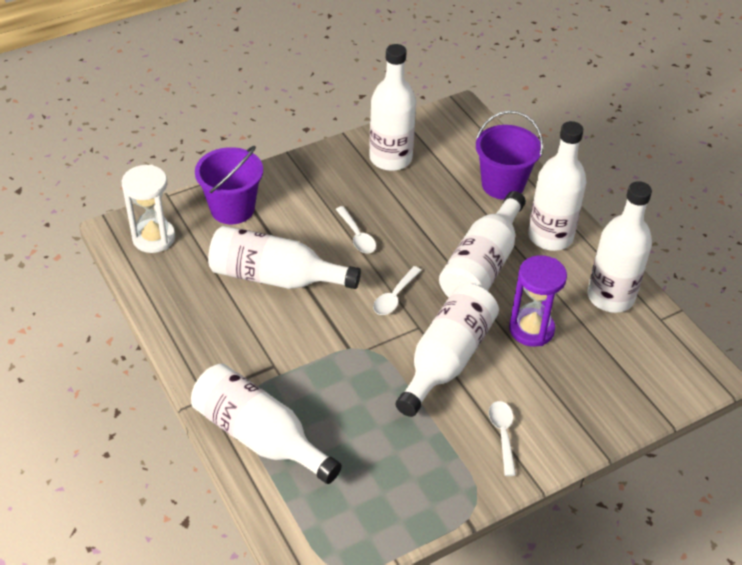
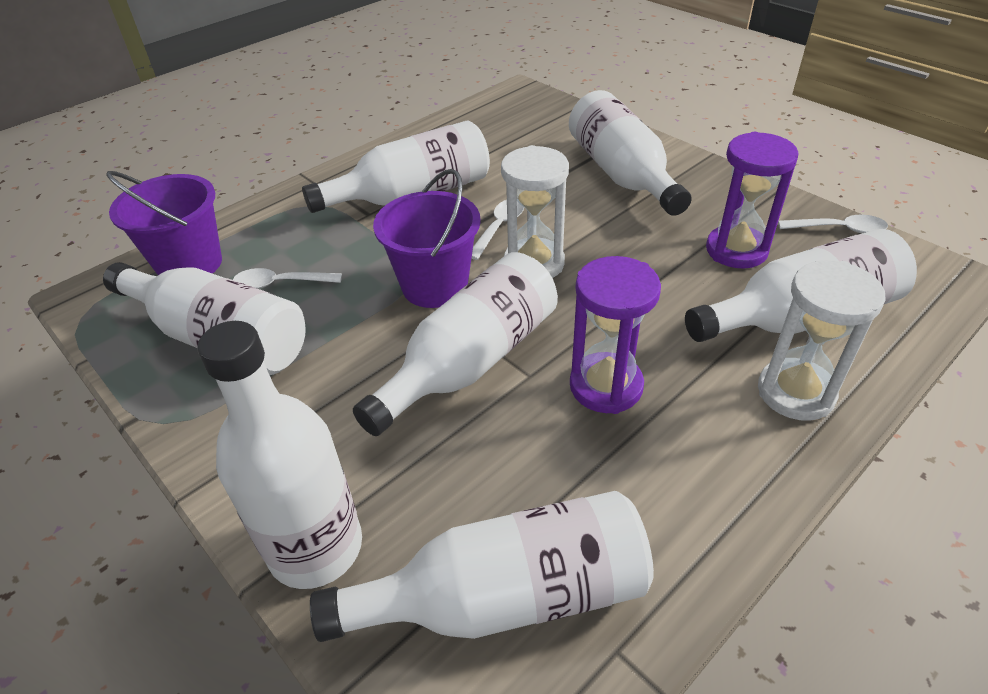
purple hourglass: [509,255,567,347] = 1 -> [570,256,661,414] [706,132,799,268] = 2
white hourglass: [122,165,175,253] = 1 -> [501,145,569,278] [758,260,886,421] = 2

